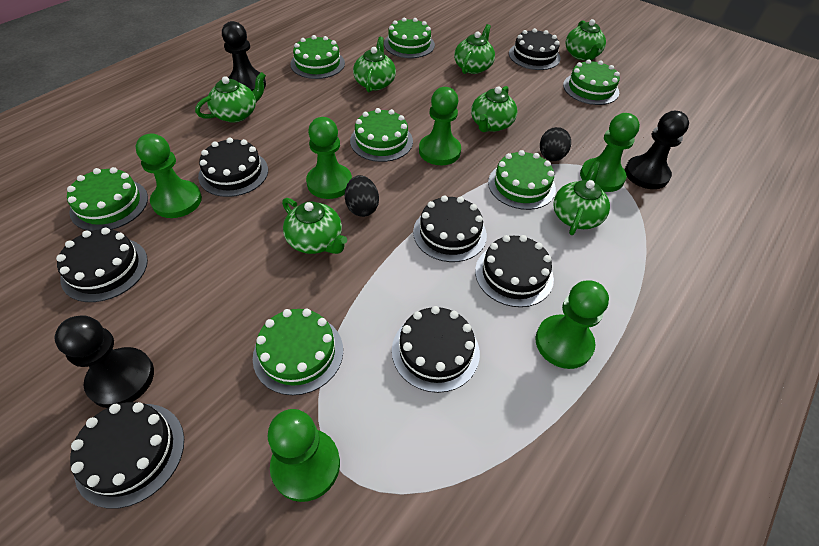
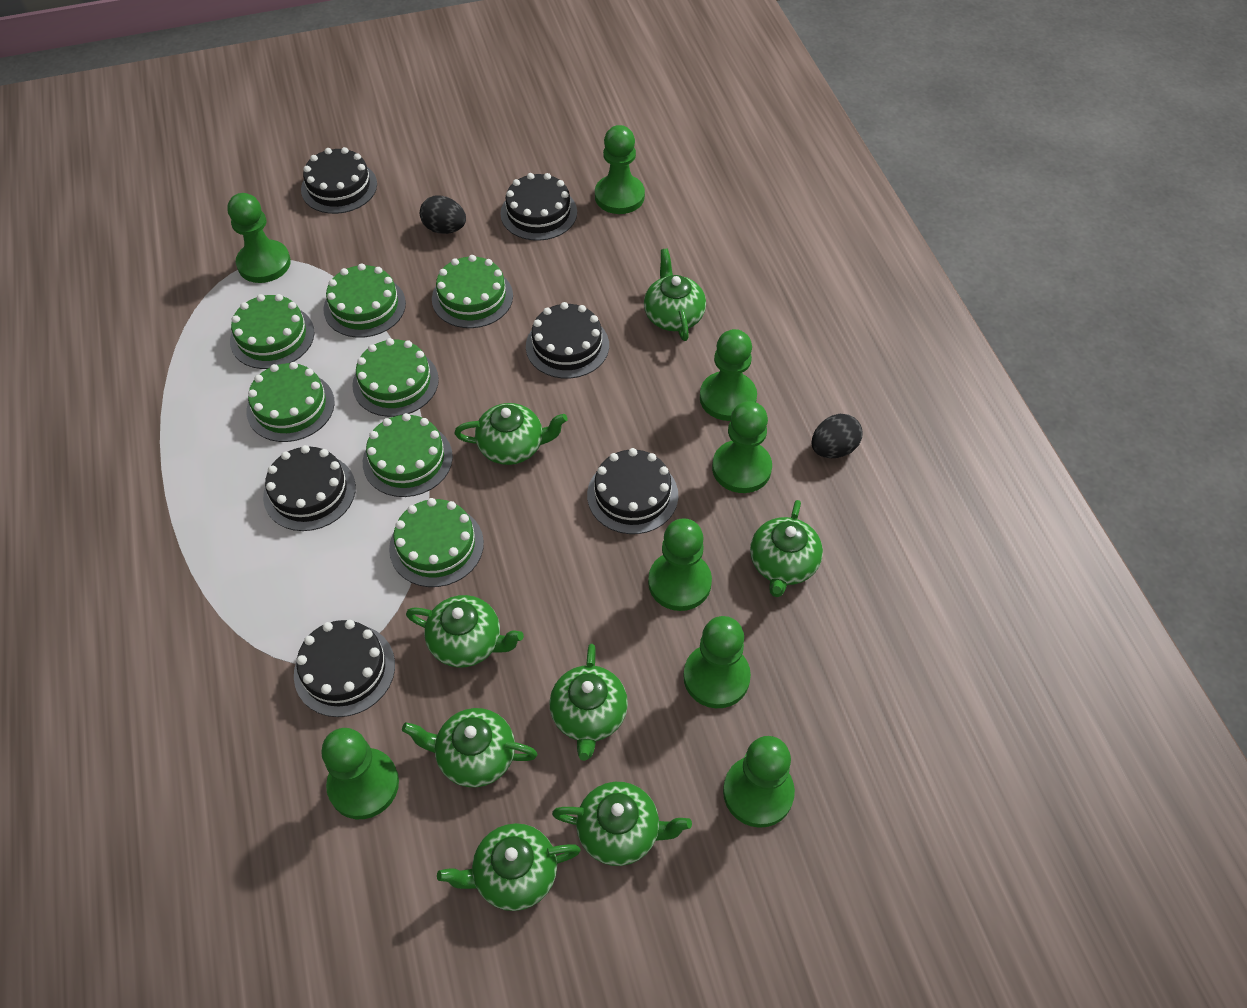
black cake: [56,228,148,302] [70,402,184,509] [198,138,268,197] [392,306,480,393] [413,196,487,262] [475,235,554,307] [509,28,561,70] = 7 -> [263,445,356,531] [294,620,395,717] [301,147,377,214] [500,173,577,241] [526,302,609,379] [587,448,678,534] = 6
black pawn: [54,316,154,408] [222,21,266,91] [625,111,689,189] = 3 -> none = 0
green pawn: [136,133,202,218] [268,409,340,502] [306,117,352,199] [419,87,461,165] [535,280,609,369] [580,113,640,192] = 6 -> [227,193,291,283] [321,728,399,819] [595,125,645,214] [648,518,712,611] [683,616,751,708] [700,329,757,421] [712,401,772,493] [723,736,795,828] = 8
green teapot: [195,72,266,123] [282,198,347,254] [353,37,396,93] [454,24,495,74] [471,86,517,132] [553,161,610,235] [566,19,606,60] = 7 -> [402,708,537,787] [406,595,524,668] [437,823,581,911] [454,403,568,465] [550,644,628,761] [552,782,692,866] [644,249,706,341] [750,500,823,597] = 8

